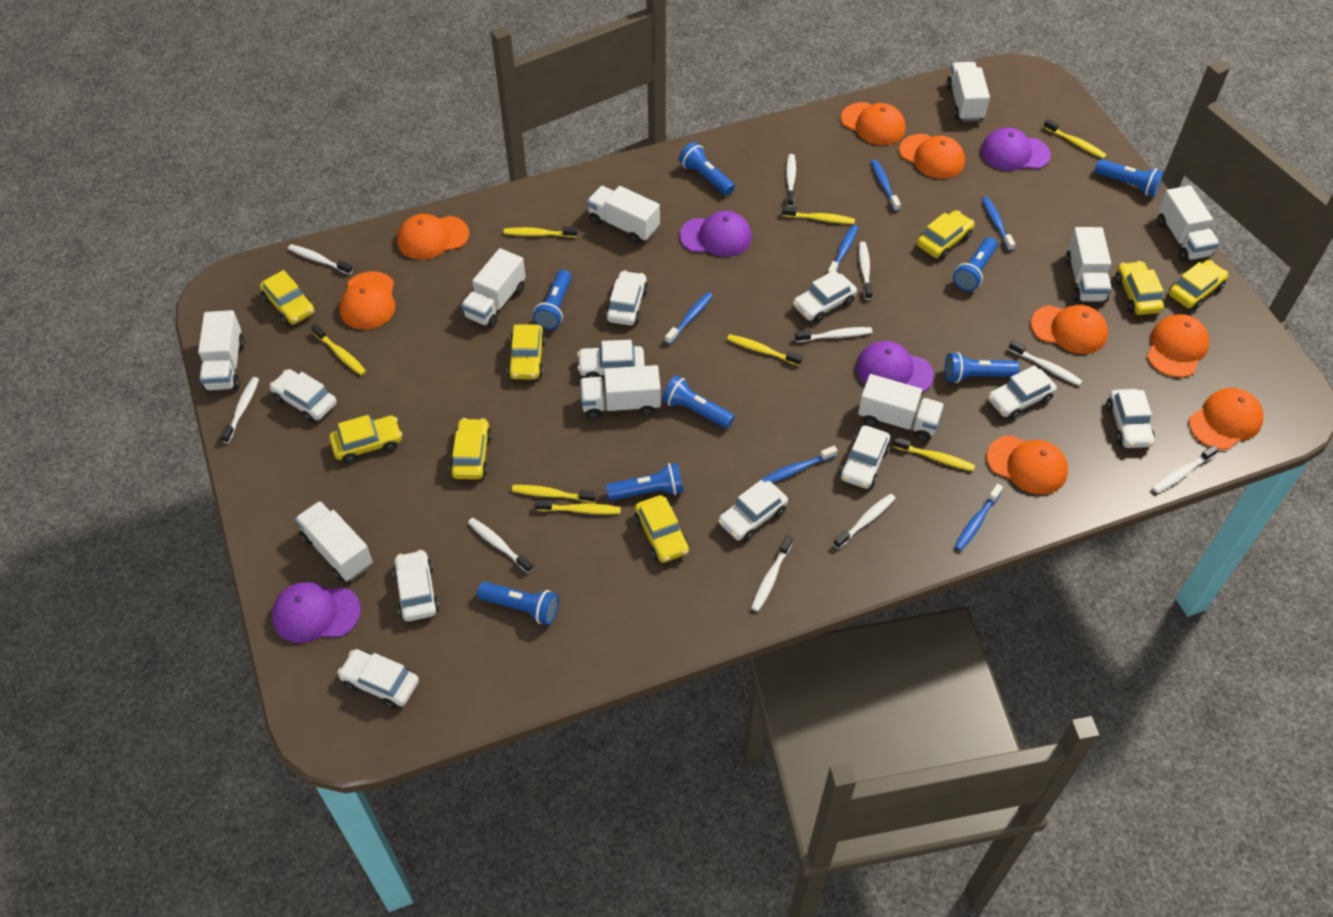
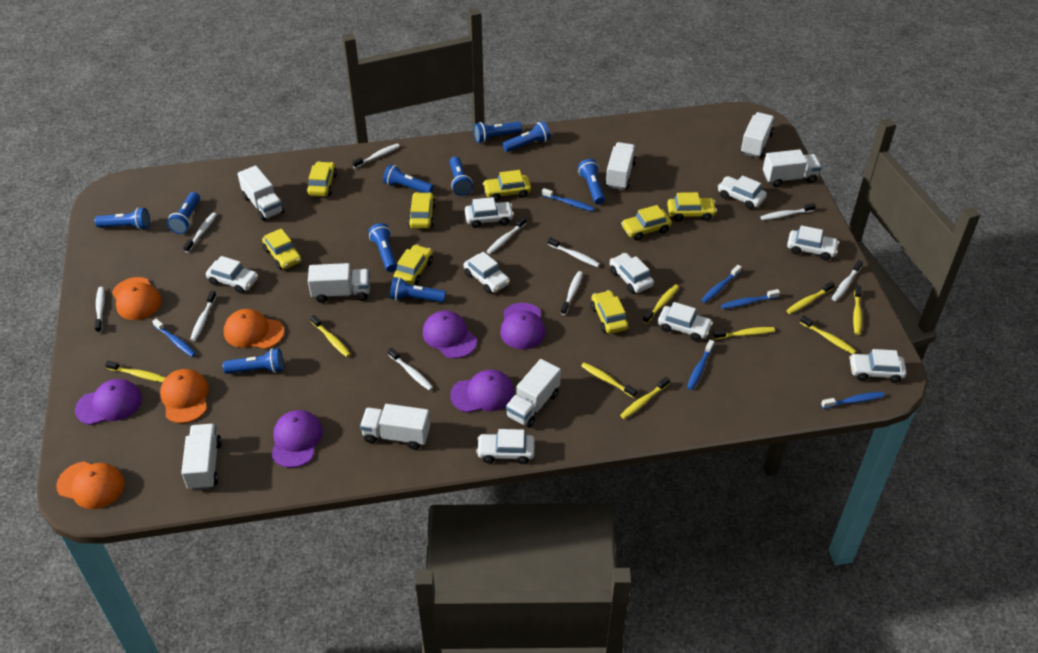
blue flashlight: [477,582,559,625] [533,270,572,330] [606,463,684,501] [662,375,735,428] [679,142,735,196] [945,352,1020,383] [953,237,998,291] [1095,159,1164,197] = 8 -> [94,207,150,230] [167,192,200,234] [223,348,284,374] [368,223,397,272] [383,164,434,193] [390,277,446,303] [450,156,473,196] [473,122,522,143] [502,121,551,152] [578,159,605,204] = 10
orange cap: [339,271,395,330] [397,214,469,260] [841,102,905,145] [899,134,965,179] [987,435,1068,495] [1031,305,1108,354] [1147,314,1209,378] [1189,388,1264,450] = 8 -> [56,461,125,509] [112,277,162,320] [160,369,209,423] [224,309,284,349] = 4
purple cap: [272,582,361,643] [680,211,752,257] [856,341,934,393] [981,128,1051,171] = 4 -> [75,379,142,425] [271,410,323,468] [423,311,477,358] [450,370,514,413] [500,303,545,349] = 5
white car: [270,369,337,422] [337,649,419,709] [393,550,439,621] [577,340,645,378] [605,270,648,325] [718,480,788,542] [793,270,857,323] [840,425,890,489] [988,365,1057,420] [1106,389,1155,448] = 10 -> [206,256,258,294] [464,252,510,294] [465,197,514,228] [476,429,535,464] [610,253,654,293] [658,302,713,341] [718,175,767,209] [787,225,839,261] [849,349,907,383] = 9
white truck: [198,310,245,391] [295,501,373,581] [461,248,526,328] [580,365,661,420] [587,186,660,244] [858,374,944,442] [946,62,990,122] [1065,227,1112,302] [1158,185,1219,262] = 9 -> [181,424,222,490] [237,165,284,221] [308,263,370,303] [360,404,430,450] [505,359,561,428] [605,142,636,190] [740,112,775,158] [763,149,822,187] = 8
yellow toothbrush: [311,324,366,375] [504,227,577,238] [512,485,596,503] [535,500,621,514] [727,334,802,366] [782,206,855,224] [893,437,975,471] [1043,119,1107,159] = 8 -> [105,360,166,382] [310,315,351,357] [581,362,637,398] [620,377,670,419] [643,285,679,324] [713,327,775,339] [786,281,835,314] [800,315,856,354] [853,285,862,335] = 9

